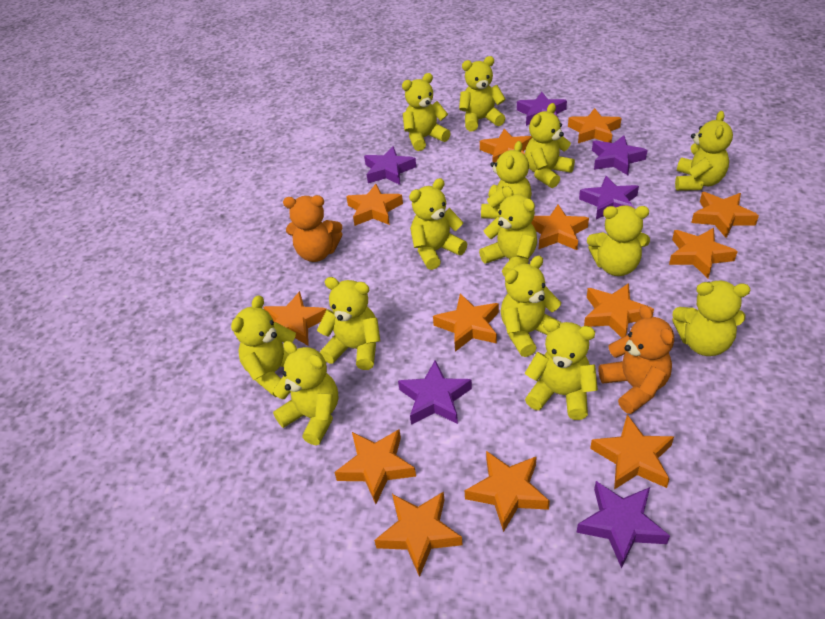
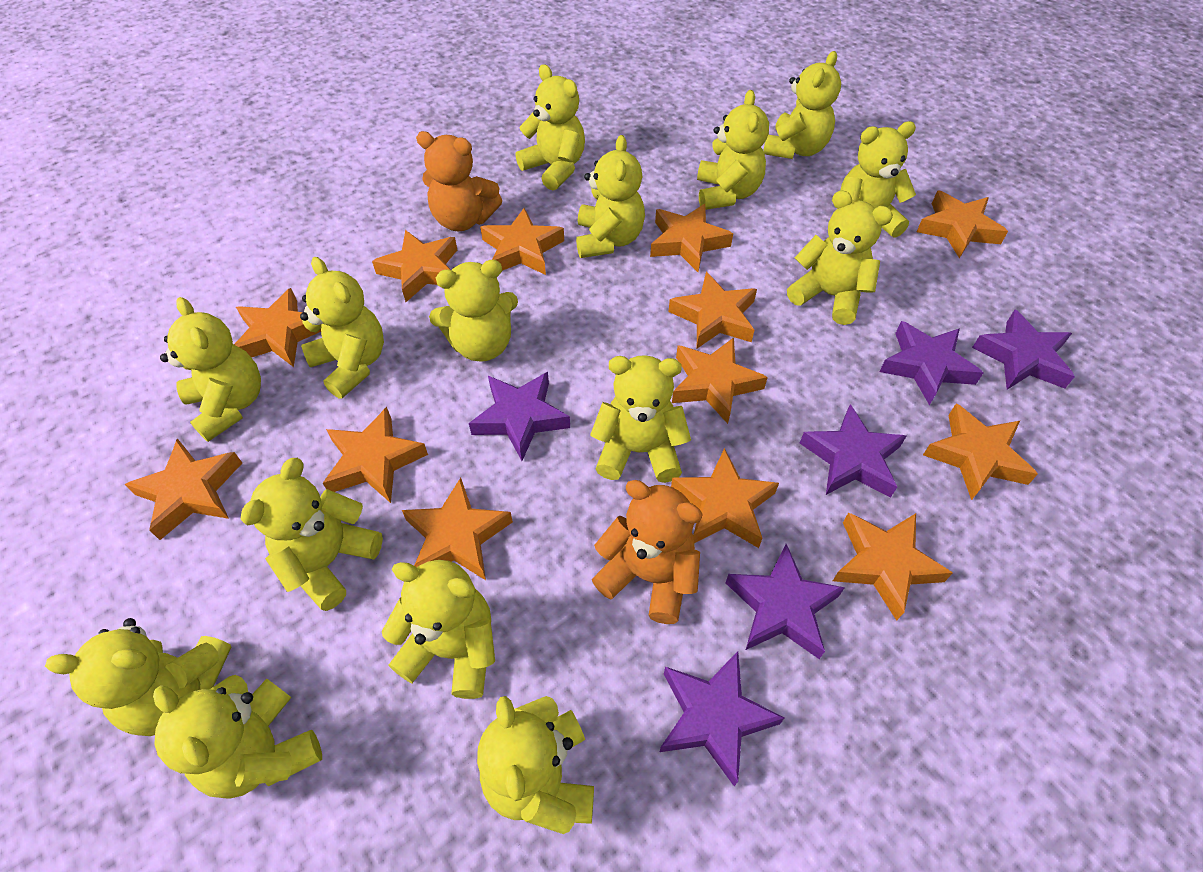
yellow teddy bear: [231,295,296,397] [273,341,338,445] [317,277,380,370] [402,73,451,151] [409,178,467,270] [459,56,506,131] [479,186,537,277] [481,141,532,219] [500,256,562,357] [525,103,575,188] [525,318,598,420] [587,205,650,276] [672,281,750,356] [675,111,733,191] = 14 -> [45,618,231,736] [153,675,322,799] [160,297,261,442] [241,458,383,611] [300,257,384,399] [382,560,495,699] [429,259,518,362] [477,696,594,834] [515,64,585,191] [576,135,645,258] [590,355,691,483] [697,90,769,210] [763,51,841,159] [787,190,893,325] [841,121,916,238] = 15

